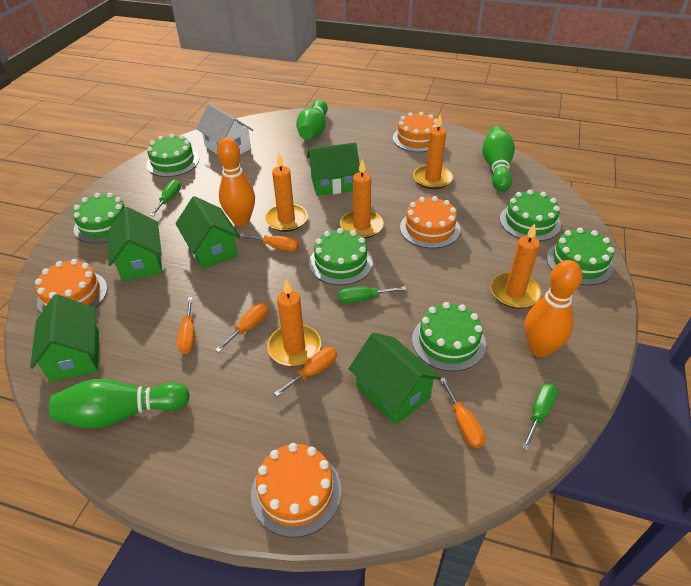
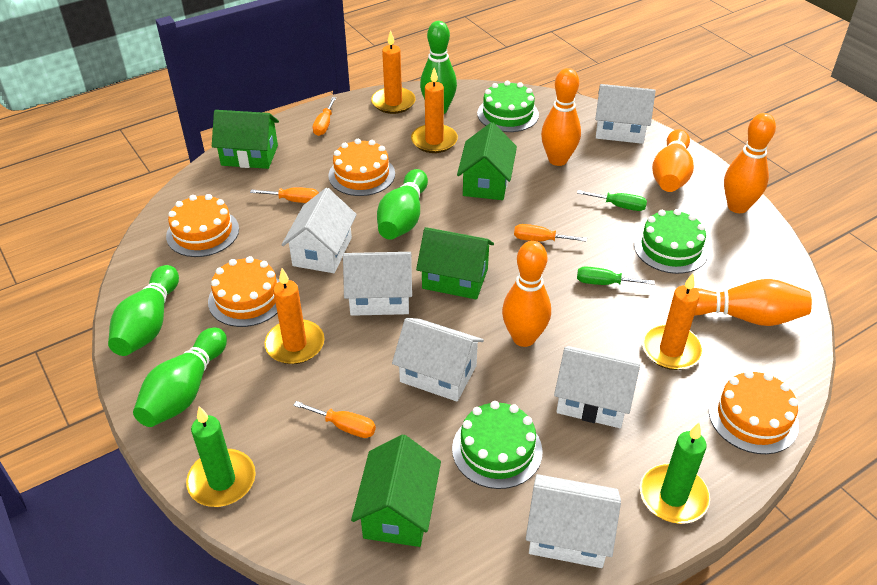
green bowling pin: [49,379,190,429] [296,100,328,140] [482,126,515,192] = 3 -> [108,265,179,356] [133,327,227,427] [377,169,428,240] [420,21,457,114] = 4
green cake: [73,193,125,244] [146,134,199,177] [309,228,373,285] [412,302,486,371] [500,189,561,241] [547,228,614,285] = 6 -> [452,401,543,489] [477,81,539,132] [634,209,708,274] = 3
green candle: none = 0 -> [186,406,256,507] [640,423,710,524] = 2
green house: [30,294,99,382] [108,207,162,282] [175,196,240,269] [307,143,360,196] [349,332,441,425] = 5 -> [212,110,279,169] [351,434,441,547] [416,227,494,299] [457,122,517,200] = 4
green screwdriver: [150,180,181,216] [338,286,406,304] [522,383,558,450] = 3 -> [577,190,647,211] [577,266,655,285] = 2
orange bowling pin: [217,137,255,226] [525,260,582,357] = 2 -> [502,241,551,347] [541,68,581,166] [652,129,694,192] [694,279,812,326] [724,113,776,213] = 5
orange candle: [265,153,308,232] [267,279,321,366] [340,159,384,239] [413,114,453,189] [490,223,541,309] = 5 -> [264,268,325,364] [371,30,416,114] [411,68,458,153] [642,273,703,370] = 4
orange screwdriver: [177,297,195,354] [215,303,269,352] [240,233,299,252] [274,347,337,397] [440,378,485,448] = 5 -> [250,187,319,203] [293,401,376,438] [313,97,336,136] [514,224,587,242] = 4
white house: [196,104,253,155] = 1 -> [282,188,357,273] [343,252,412,316] [392,318,484,402] [526,474,621,568] [554,346,640,428] [595,84,656,144] = 6

